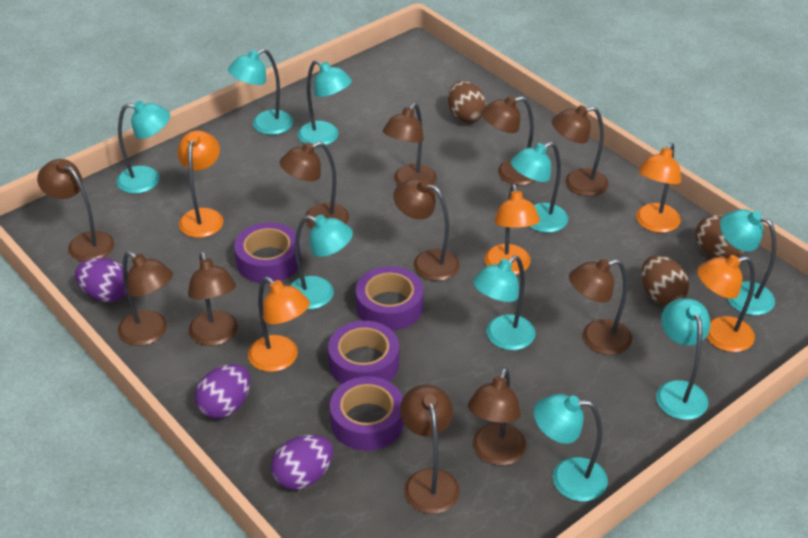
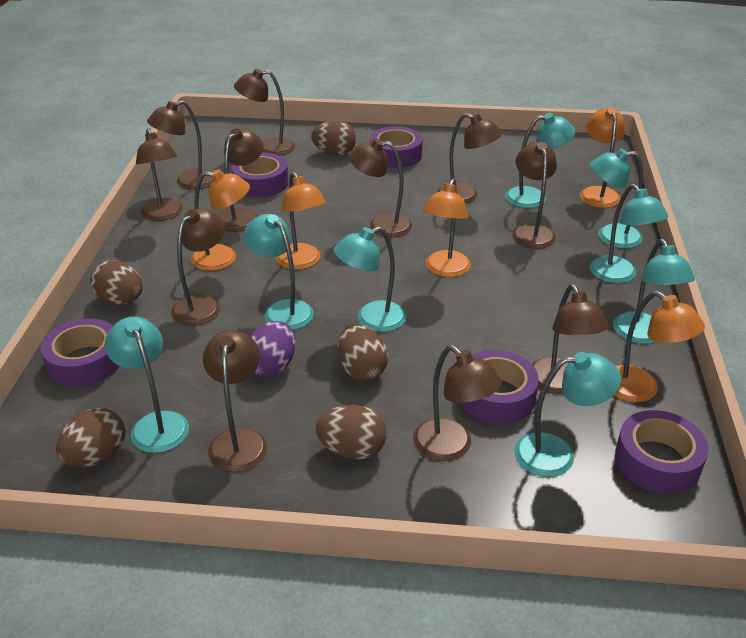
brown egg: [448,81,486,123] [641,255,689,306] [695,215,745,259] = 3 -> [56,408,125,468] [90,260,143,305] [311,121,356,156] [316,405,387,459] [338,324,388,381] = 5
purple egg: [75,258,128,302] [195,364,250,419] [271,435,333,490] = 3 -> [250,321,296,377] = 1
purple tape: [234,222,301,284] [328,321,399,384] [330,376,404,451] [356,266,424,331] = 4 -> [41,318,120,387] [231,153,289,198] [370,126,423,168] [461,350,539,424] [615,410,709,494] = 5
turquoise lamp: [116,101,170,194] [228,48,293,135] [289,215,353,310] [298,60,352,147] [473,255,535,350] [510,142,568,233] [533,394,608,502] [656,298,711,420] [720,209,776,315] = 9 -> [105,316,189,453] [244,214,314,330] [333,227,407,332] [505,113,575,208] [514,352,621,477] [590,149,643,248] [590,184,668,283] [613,239,695,344] = 8

